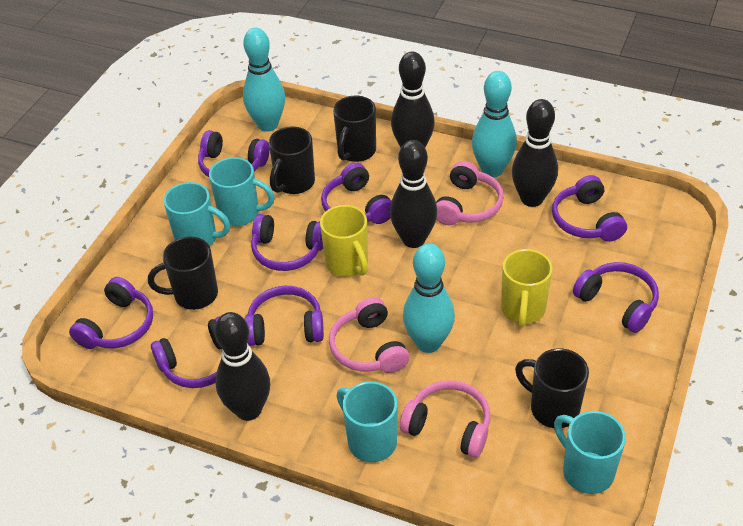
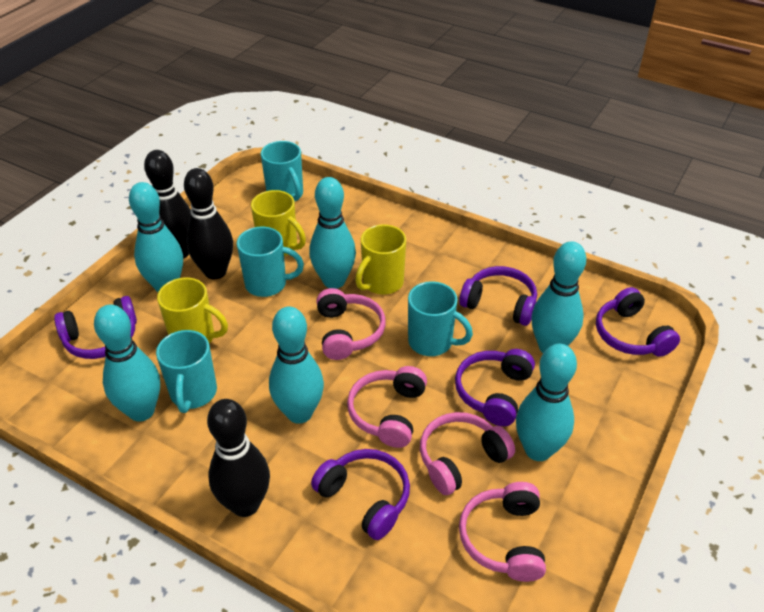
black bowling pin: [215,312,270,421] [390,140,437,248] [391,52,435,147] [512,99,558,207] = 4 -> [144,150,191,259] [184,168,233,279] [207,399,270,517] = 3
black mug: [148,237,218,310] [269,126,315,194] [333,96,376,162] [515,348,589,428] = 4 -> none = 0
pink headphones: [329,297,409,373] [400,380,491,458] [436,161,504,225] = 3 -> [316,288,386,360] [347,366,427,448] [420,412,515,495] [459,482,546,582] = 4
purple headphones: [69,277,153,349] [151,316,222,388] [198,130,270,177] [245,286,324,346] [251,214,323,271] [321,163,391,224] [552,175,627,242] [573,262,659,333] = 8 -> [54,296,137,359] [311,449,410,540] [455,349,535,426] [459,266,537,326] [596,287,680,357] = 5
turquoise bowling pin: [243,28,285,132] [403,243,455,353] [472,71,517,178] = 3 -> [94,304,160,421] [129,182,183,292] [269,307,324,424] [309,177,356,289] [516,344,577,461] [531,241,586,353] = 6
yellow mug: [320,205,368,277] [501,249,553,327] = 2 -> [157,278,228,344] [251,190,306,256] [355,224,406,295] = 3

